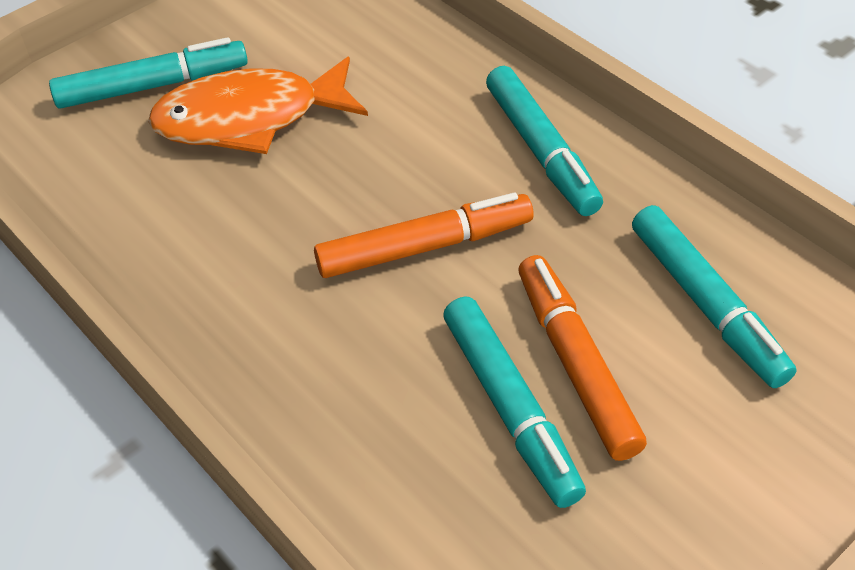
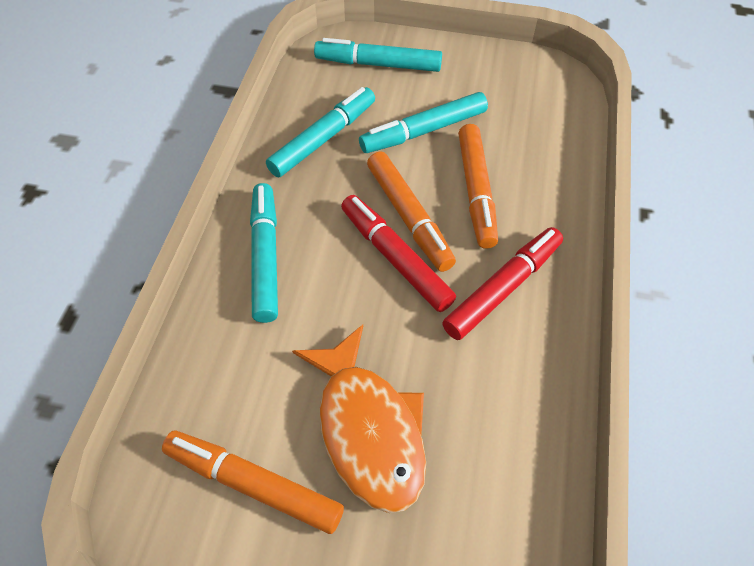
orange marker: [314,193,533,278] [518,255,647,461] = 2 -> [162,430,344,534] [367,151,456,272] [458,124,498,249] = 3
red marker: none = 0 -> [341,195,456,312] [442,227,563,340] = 2

